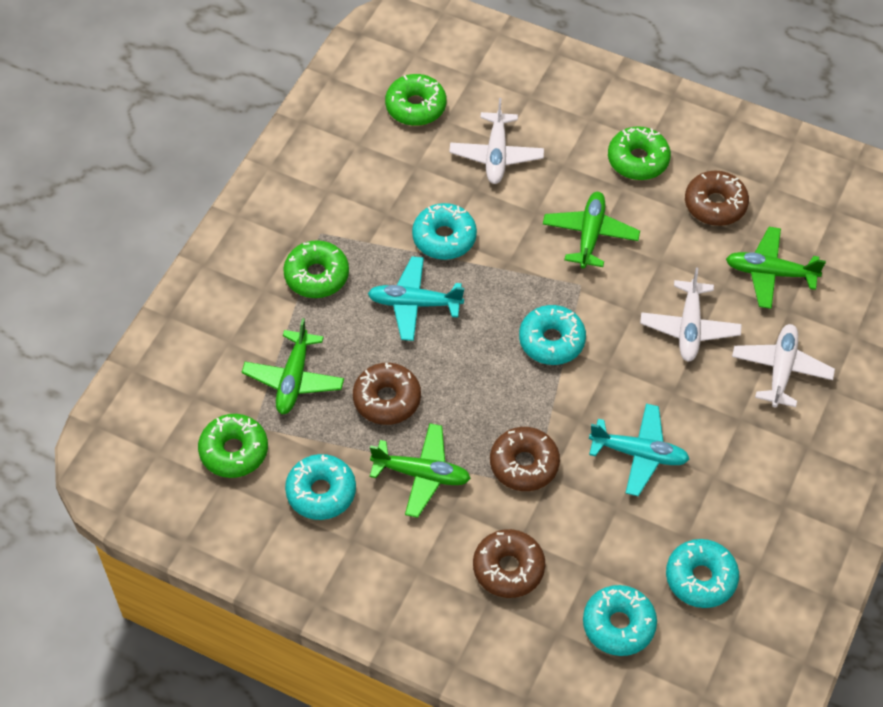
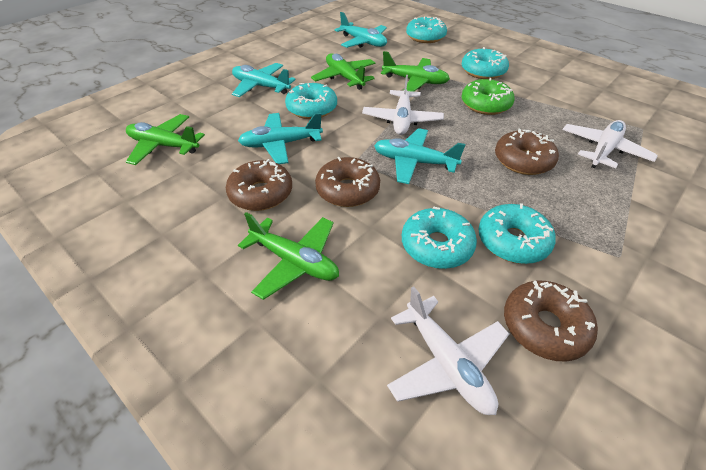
green donut: [198,414,268,478] [283,240,349,298] [385,74,446,126] [608,126,671,180] = 4 -> [461,78,515,115] = 1
turquoise plane: [368,256,464,341] [589,403,689,496] = 2 -> [232,63,296,97] [238,113,323,164] [334,12,387,48] [374,128,465,184] = 4

